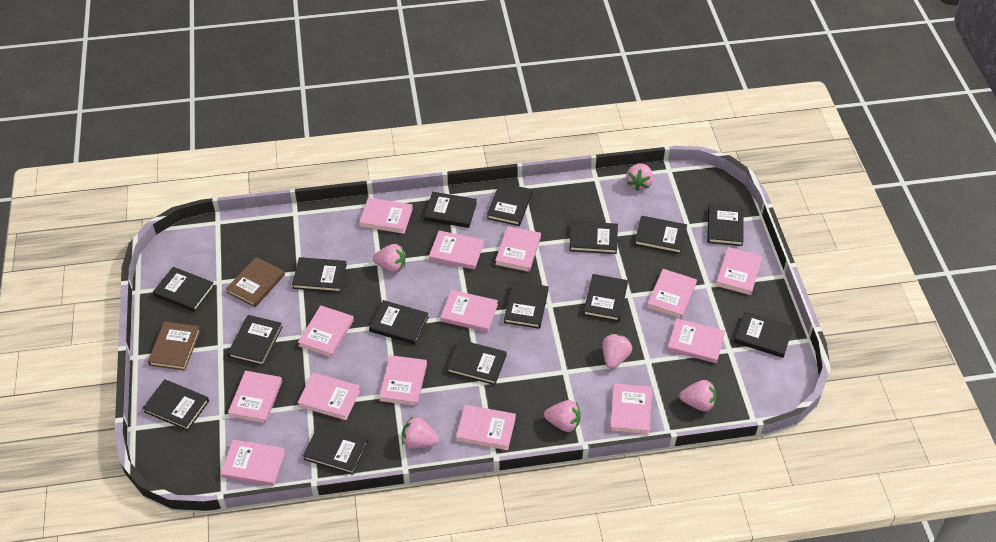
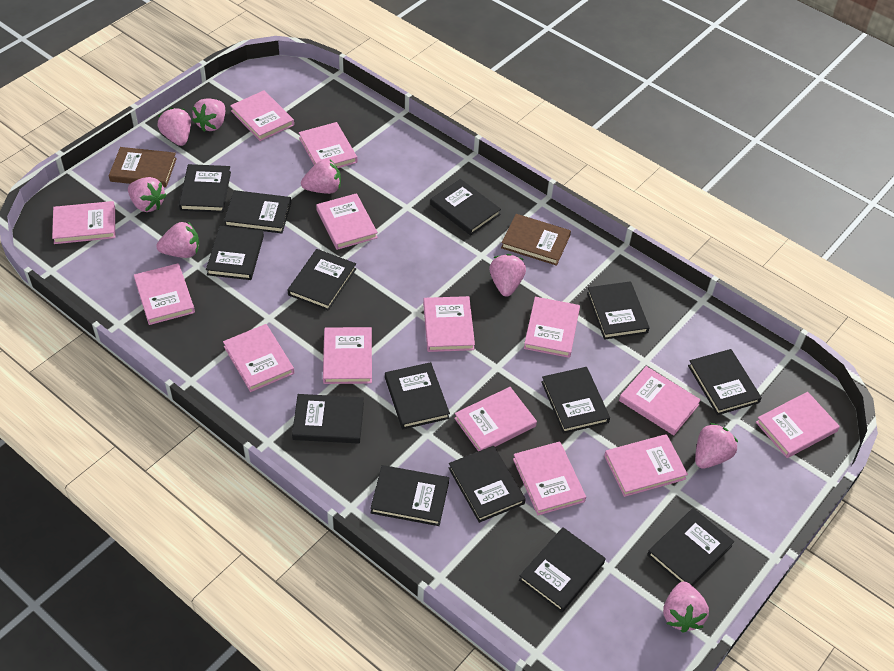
black book: [143,379,209,431] [153,267,215,312] [228,315,282,366] [292,257,347,292] [303,424,368,475] [369,300,429,345] [424,192,477,228] [447,339,506,385] [487,182,532,226] [504,281,549,329] [569,221,618,254] [583,274,628,322] [634,216,687,254] [707,204,744,246] [735,311,793,358] = 15 -> [179,164,231,213] [206,226,264,280] [224,190,291,233] [288,249,356,311] [292,394,364,444] [370,465,449,526] [385,362,450,429] [430,179,501,235] [449,446,526,523] [519,527,605,613] [541,367,610,434] [587,281,649,340] [647,508,734,586] [688,349,762,415] = 14
pink strawberry: [373,244,406,273] [402,416,439,449] [544,400,581,432] [602,334,632,369] [626,163,653,191] [679,380,717,412] = 6 -> [128,177,167,212] [156,222,199,258] [157,108,191,146] [192,98,225,132] [301,160,341,194] [489,254,526,297] [663,582,709,633] [695,423,738,469] = 8

